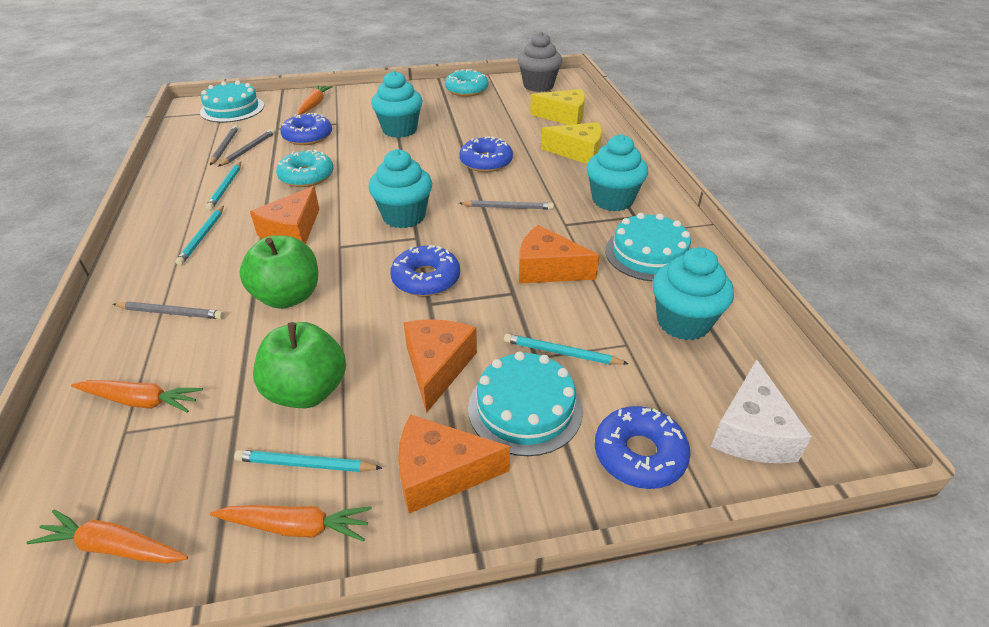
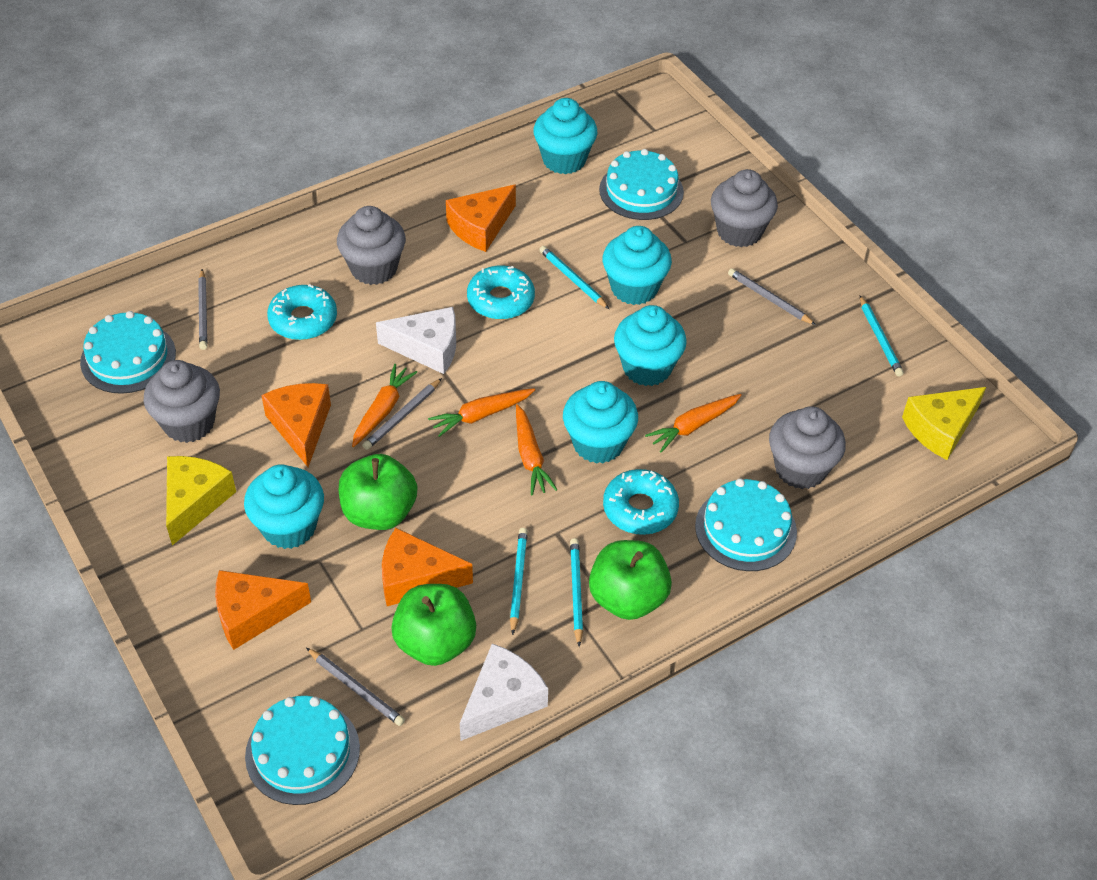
blue donut: [280,113,332,145] [390,245,460,296] [459,136,513,172] [595,406,691,489] = 4 -> none = 0
green apple: [239,236,318,309] [253,322,346,408] = 2 -> [339,454,417,530] [391,584,476,666] [589,540,672,620] = 3
grey cupcake: [518,32,562,92] = 1 -> [143,360,220,443] [337,206,406,285] [711,169,778,247] [769,406,846,489] = 4
turquoise cake: [200,81,264,123] [468,351,583,456] [605,213,691,281] = 3 -> [80,311,176,394] [245,696,360,805] [599,149,684,220] [695,478,797,571] = 4
turquoise cupcake: [368,149,432,228] [371,71,423,138] [586,134,648,211] [653,247,734,340] = 4 -> [244,464,324,549] [533,98,597,174] [563,381,638,464] [602,226,672,305] [614,305,687,386] = 5
turquoise donut: [276,150,334,187] [445,69,489,97] = 2 -> [267,284,337,340] [467,266,535,320] [603,469,679,535] = 3
white cheese: [711,360,812,463] = 1 -> [376,307,456,374] [460,644,548,741] = 2

